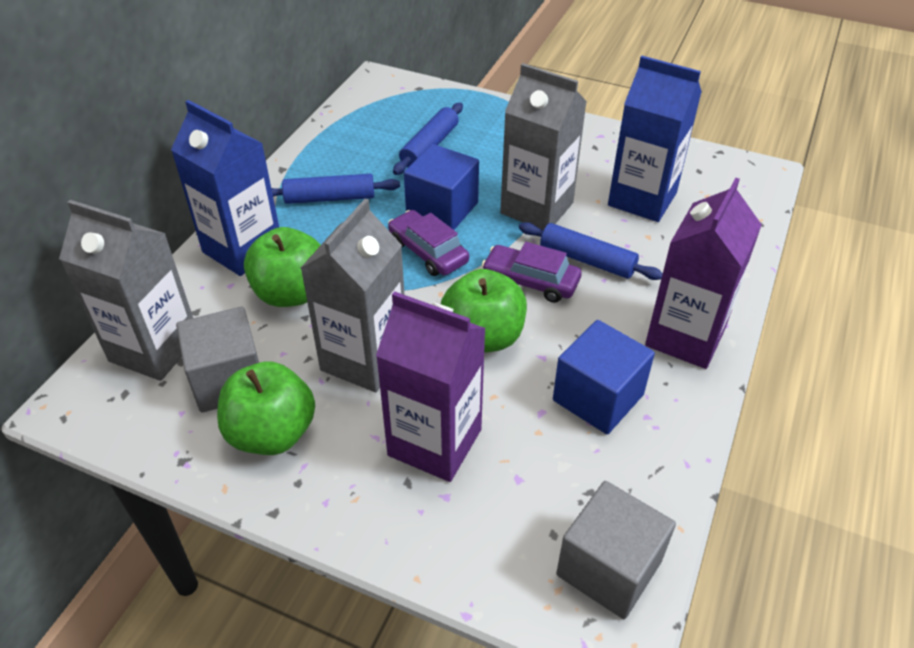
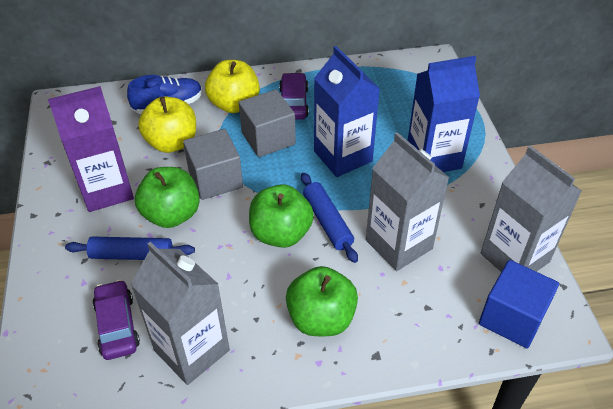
blue cube: [404,144,479,230] [553,320,655,434] = 2 -> [479,260,559,349] = 1
blue rolling pin: [271,174,400,204] [393,103,463,175] [519,222,663,280] = 3 -> [65,236,195,260] [301,173,358,263] = 2
blue shoe: none = 0 -> [127,75,202,114] = 1
purple carton: [376,291,486,482] [645,178,762,369] = 2 -> [48,86,134,212] = 1
yellow apple: none = 0 -> [138,97,196,153] [205,60,260,113] = 2

